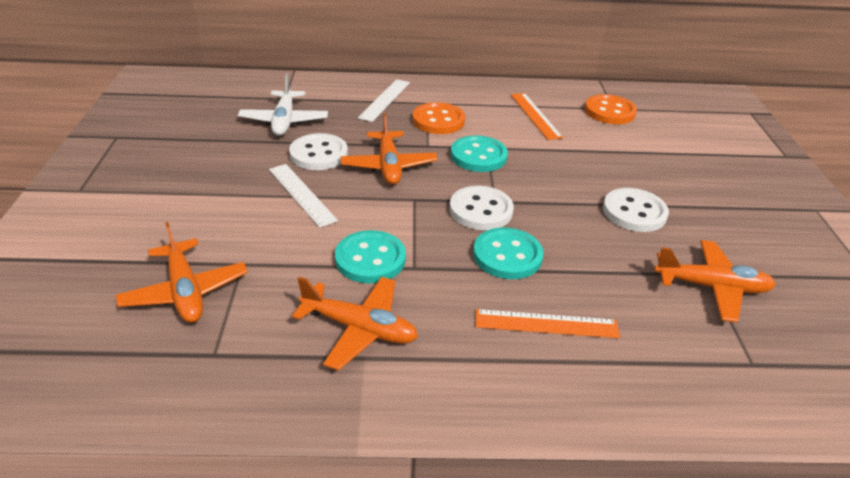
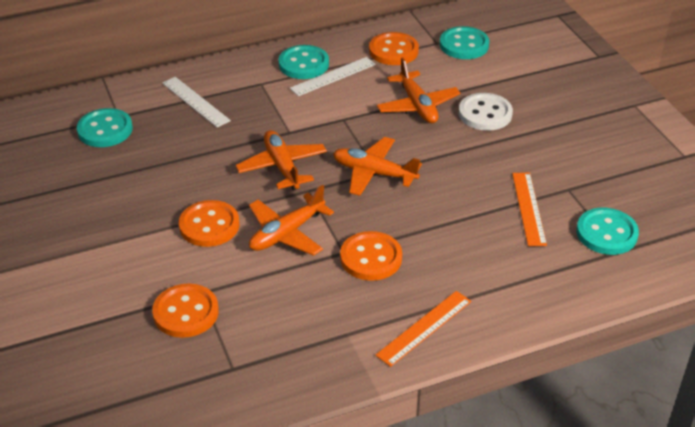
orange button: [412,102,465,134] [585,94,637,124] = 2 -> [152,283,219,338] [179,200,239,247] [340,231,402,281] [369,32,419,65] = 4
turquoise button: [335,230,406,283] [451,135,508,172] [473,227,544,279] = 3 -> [77,108,133,147] [278,45,329,79] [440,26,489,59] [576,208,639,255] = 4
white button: [289,133,348,170] [450,186,514,230] [603,188,669,232] = 3 -> [459,93,513,131] = 1
white plane: [238,73,328,136] = 1 -> none = 0

